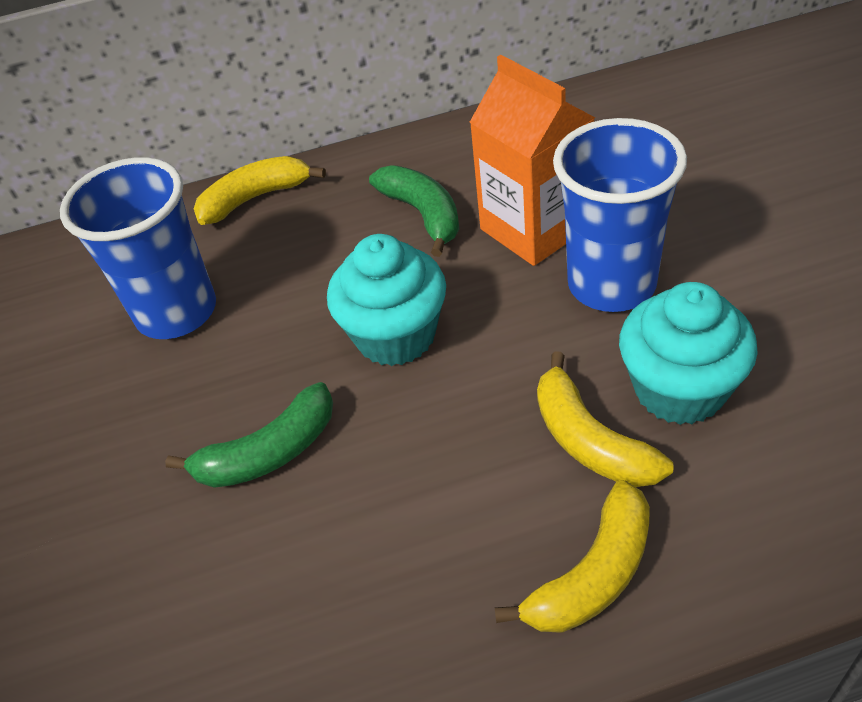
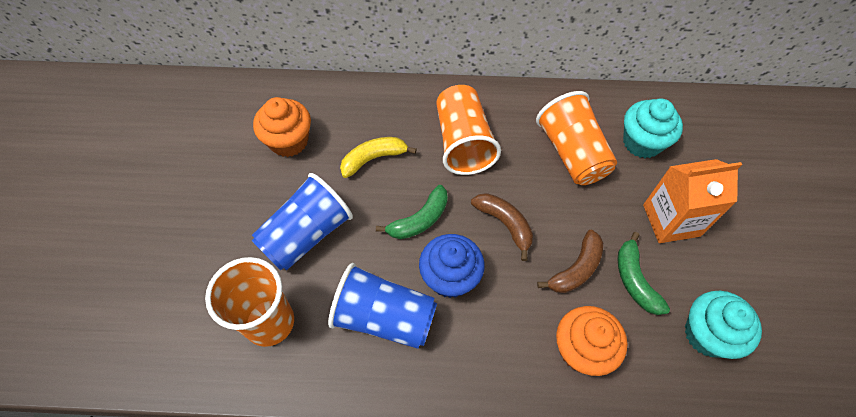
blue cupcake: none = 0 -> [419,234,485,298] = 1
brown banana: none = 0 -> [471,193,533,261] [537,230,603,293] = 2
orange cup: none = 0 -> [205,257,294,347] [437,85,501,175] [536,91,617,185] = 3
orange cupcake: none = 0 -> [253,97,311,157] [556,306,627,376] = 2
yellow banana: [194,156,326,225] [495,480,650,633] [537,351,673,487] = 3 -> [340,137,417,178] = 1

